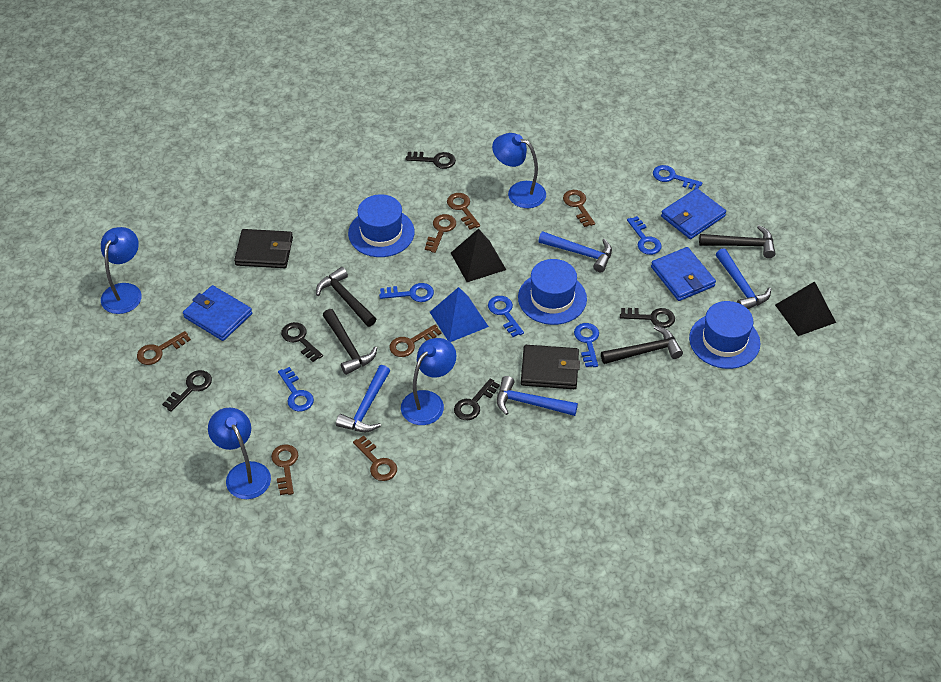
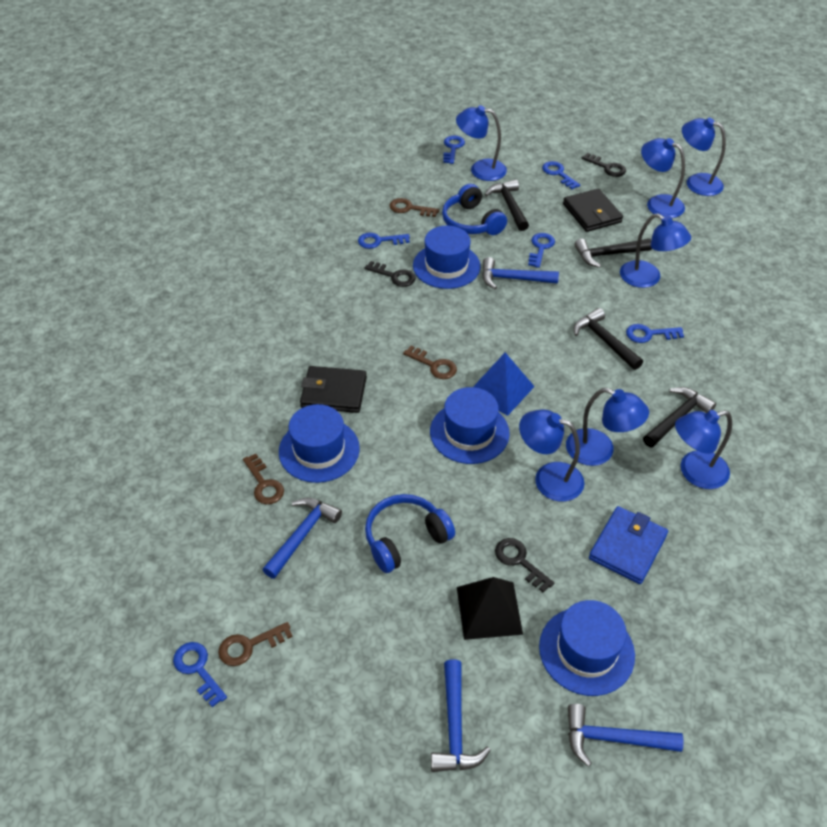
black key: [162,370,212,412] [281,322,323,362] [405,152,456,169] [454,379,500,420] [620,308,675,328] = 5 -> [365,261,416,287] [495,538,554,592] [581,153,626,177] = 3
black pyramid: [451,228,506,282] [775,281,836,336] = 2 -> [457,577,523,640] = 1
blue hat: [348,194,415,257] [518,259,587,325] [689,301,760,369] = 3 -> [279,404,360,483] [413,225,481,289] [430,387,510,464] [539,600,635,696] = 4
blue headphones: none = 0 -> [365,494,455,573] [442,184,507,235] = 2
blue lamp: [101,227,142,314] [208,408,271,499] [401,338,456,425] [492,133,546,208] = 4 -> [456,105,507,181] [519,409,585,502] [566,388,649,466] [620,213,691,288] [641,138,685,218] [675,410,732,489] [682,118,726,196] = 7
blue wallet: [183,285,252,341] [651,247,716,301] [661,188,726,239] = 3 -> [589,506,668,584] = 1
brown key: [137,331,191,365] [271,445,298,495] [353,436,397,481] [389,325,441,357] [425,214,456,253] [447,193,480,230] [563,190,595,227] = 7 -> [218,622,293,666] [243,453,284,504] [389,198,439,217] [403,346,457,379] = 4

